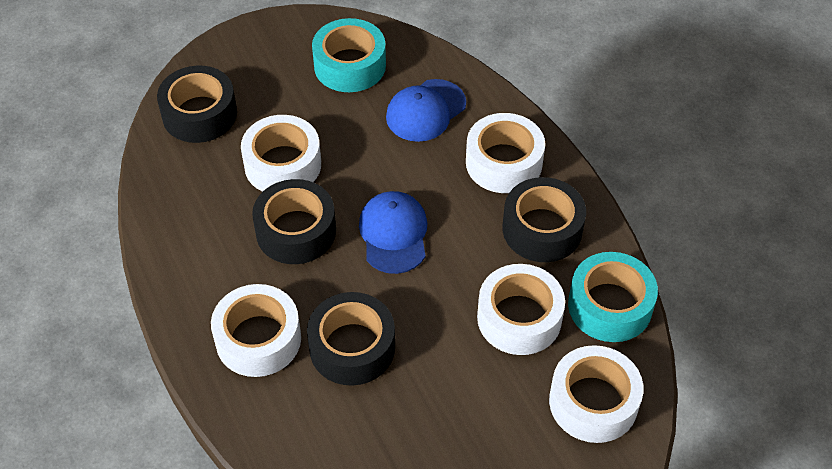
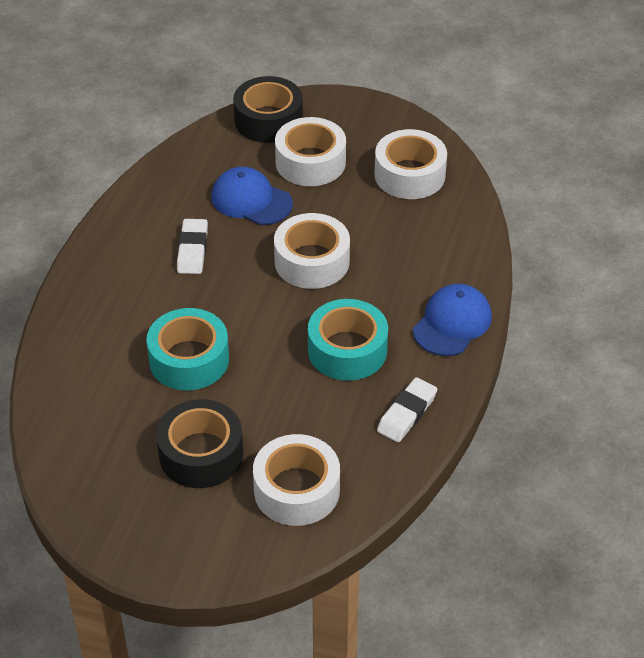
black tape: [157,66,237,143] [252,179,336,264] [307,292,395,386] [503,177,586,262] = 4 -> [156,399,243,488] [233,76,303,143] = 2
white eraser: none = 0 -> [177,219,208,274] [377,377,437,442] = 2
white tape: [211,284,301,377] [241,115,321,192] [466,113,545,193] [477,264,565,355] [549,345,644,443] = 5 -> [253,434,340,526] [274,213,350,289] [275,117,346,186] [374,129,447,199] = 4

